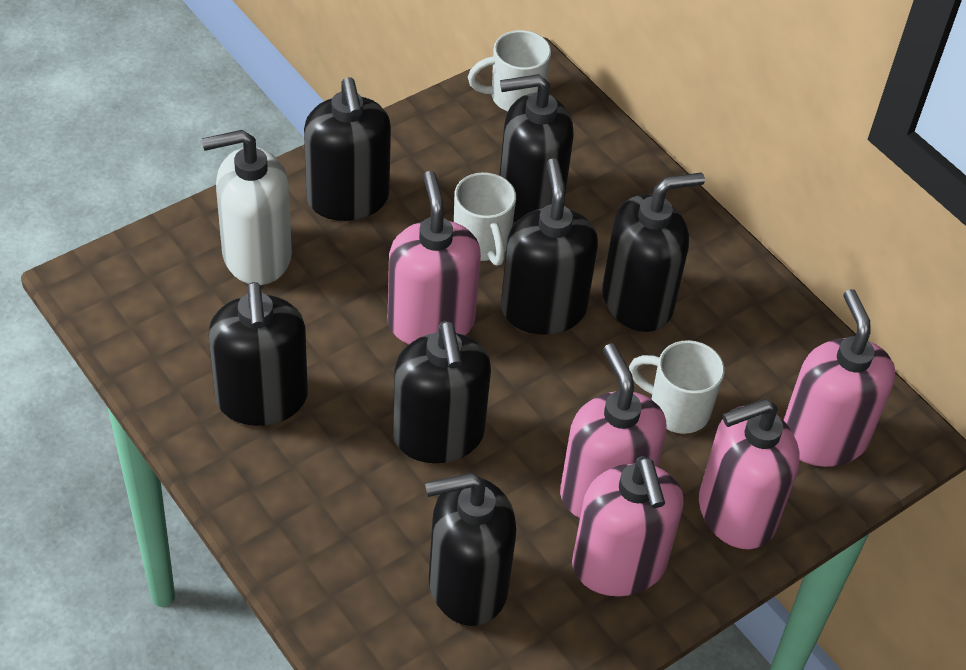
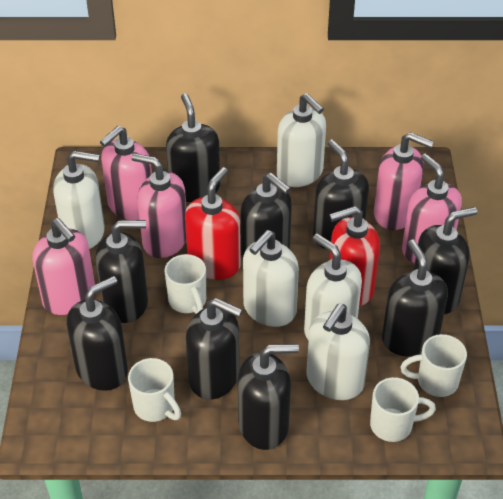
black soap dispenser: [209,282,308,426] [304,77,391,221] [393,321,491,463] [425,473,516,626] [499,74,574,222] [501,158,598,334] [602,172,705,332] = 7 -> [67,276,128,391] [96,220,148,323] [166,93,220,202] [186,298,242,400] [238,344,299,450] [241,173,292,259] [313,140,369,249] [382,239,448,356] [414,207,477,314] = 9
red soap dispenser: none = 0 -> [185,167,241,280] [329,206,380,306] = 2
white mug: [454,172,516,266] [468,30,551,111] [629,340,725,434] = 3 -> [128,358,181,422] [165,254,206,314] [370,377,436,442] [400,334,467,397] = 4
white soap dispenser: [202,130,292,285] = 1 -> [53,151,105,249] [243,230,299,327] [277,93,326,187] [304,234,362,340] [306,304,370,400] = 5

